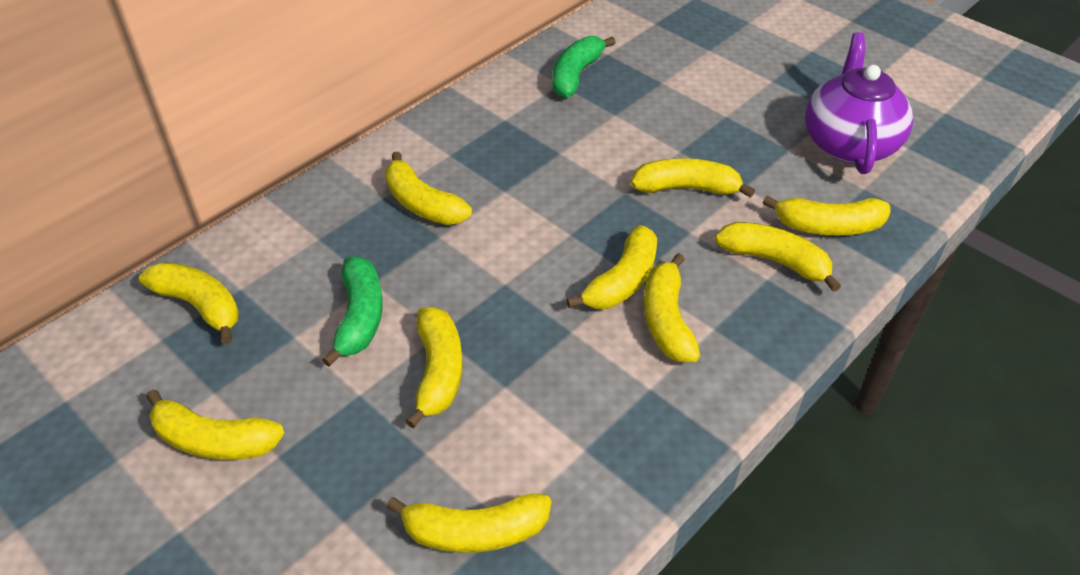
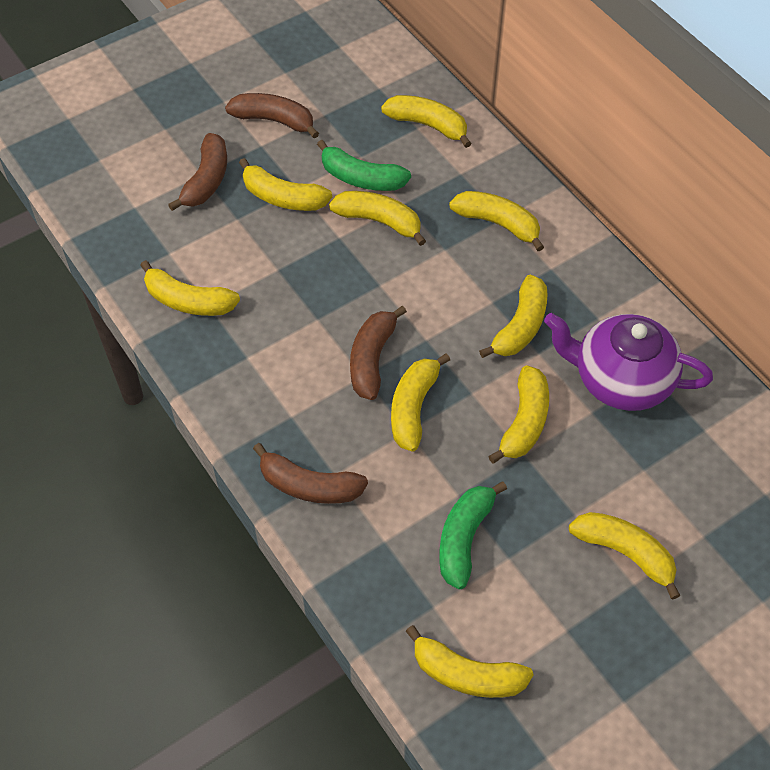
brown banana: none = 0 -> [168,133,227,211] [225,93,319,138] [253,443,368,504] [350,305,407,400] = 4

